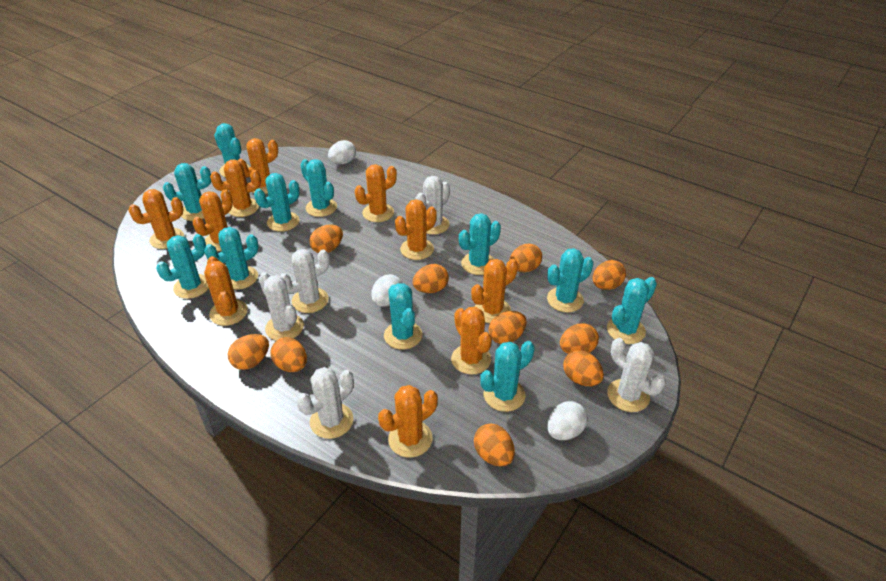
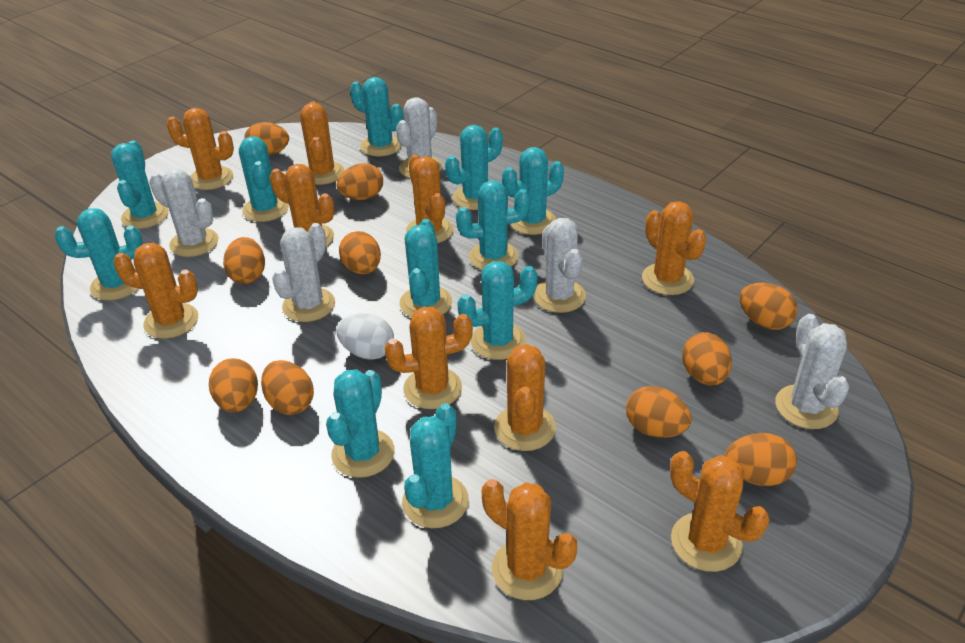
white egg: [328,140,356,164] [371,274,402,307] [547,401,588,440] = 3 -> [336,313,394,360] = 1

